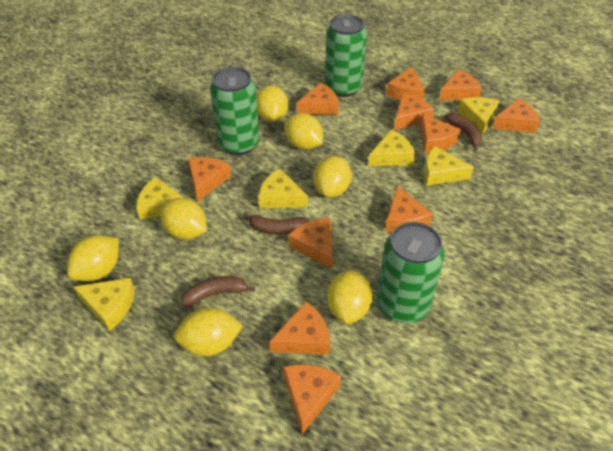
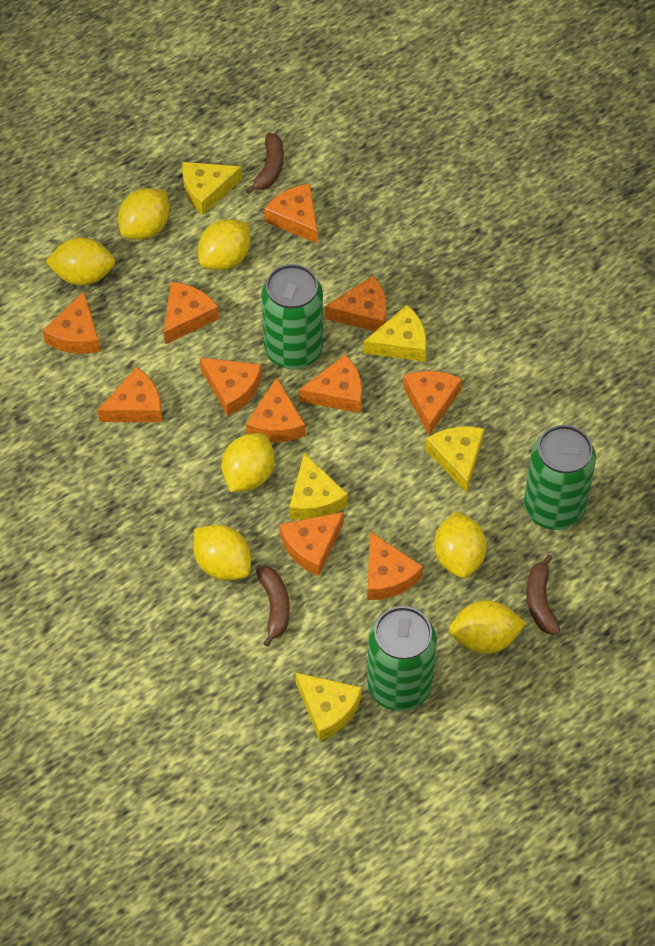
yellow cheese: [73,278,135,331] [136,177,184,220] [259,168,308,209] [368,130,415,166] [424,146,474,186] [458,97,500,135] = 6 -> [182,162,242,215] [289,453,348,520] [295,672,362,741] [364,305,426,362] [425,427,484,493] = 5

